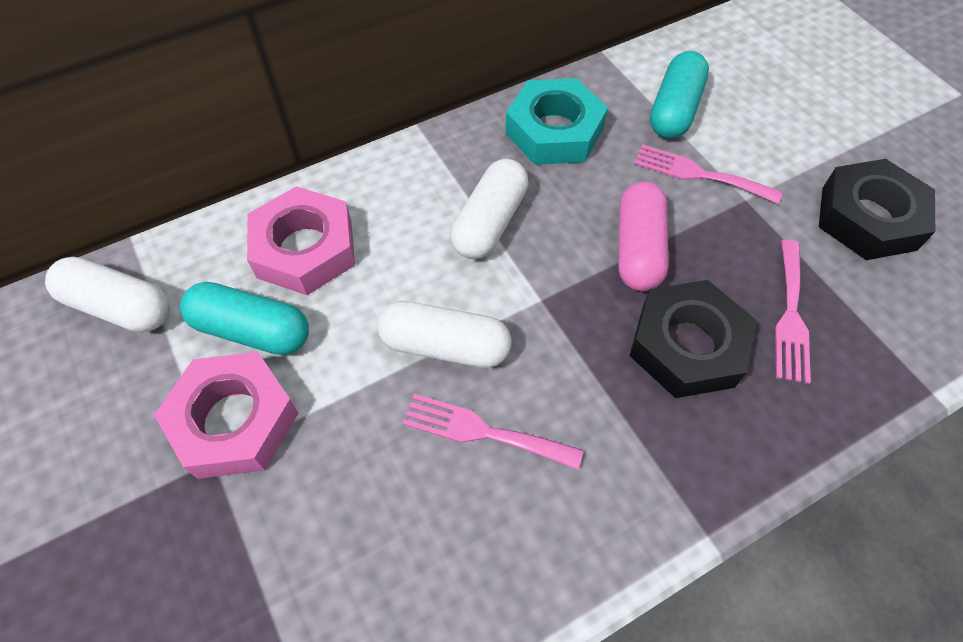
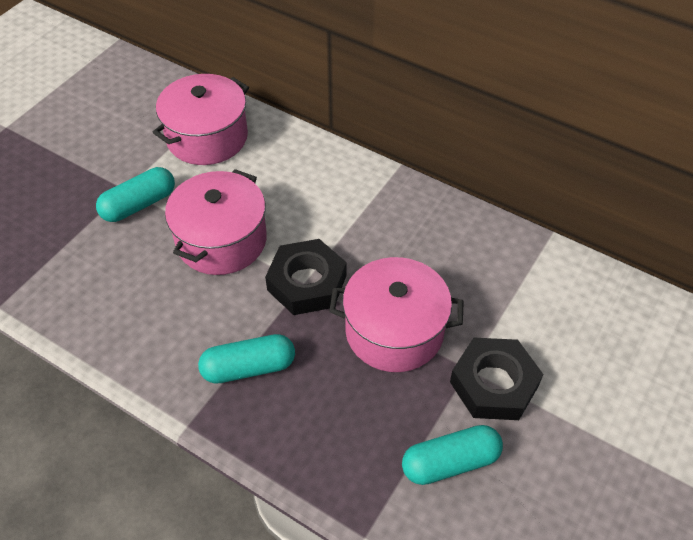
pink capsule: [618,182,669,291] = 1 -> none = 0
pink fork: [402,394,583,470] [634,144,782,204] [775,240,811,384] = 3 -> none = 0
pink nut: [154,352,299,479] [247,186,355,295] = 2 -> none = 0
pink pot: none = 0 -> [153,74,249,165] [165,169,267,275] [329,257,464,372] = 3
turquoise capsule: [180,282,309,355] [650,51,709,139] = 2 -> [96,167,175,222] [198,334,295,384] [402,425,503,485] = 3
turquoise nut: [505,78,608,165] = 1 -> none = 0
white capsule: [45,257,170,332] [377,301,511,368] [451,159,529,259] = 3 -> none = 0

